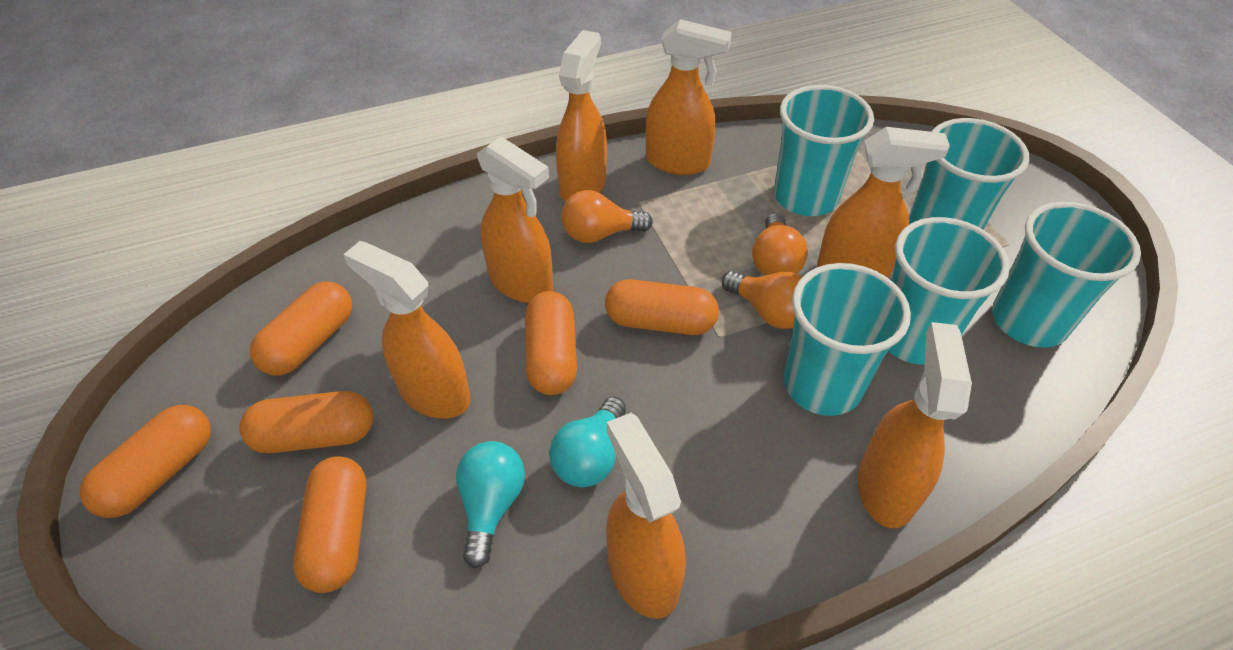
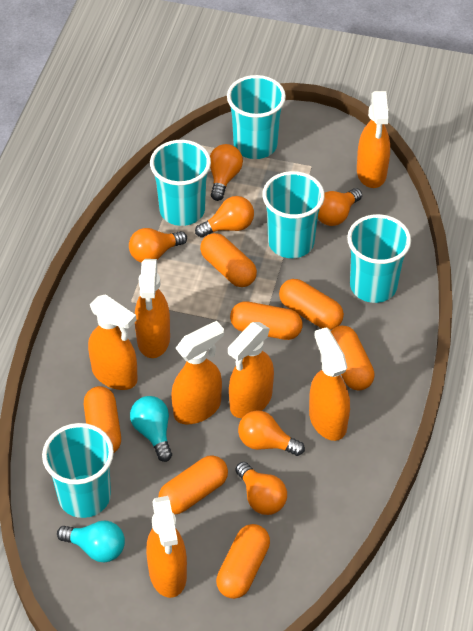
orange capsule: [80,405,211,518] [239,391,373,453] [250,281,352,376] [293,457,366,593] [525,291,577,395] [605,279,719,335] = 6 -> [84,386,121,453] [158,455,228,515] [200,233,257,287] [216,524,270,599] [230,301,303,340] [279,279,344,330] [331,326,375,390] = 7
orange light bulb: [561,190,653,243] [722,271,802,329] [752,213,808,276] = 3 -> [129,228,187,263] [195,196,254,238] [210,144,243,201] [235,462,287,515] [238,410,305,456] [318,188,362,226] = 6

